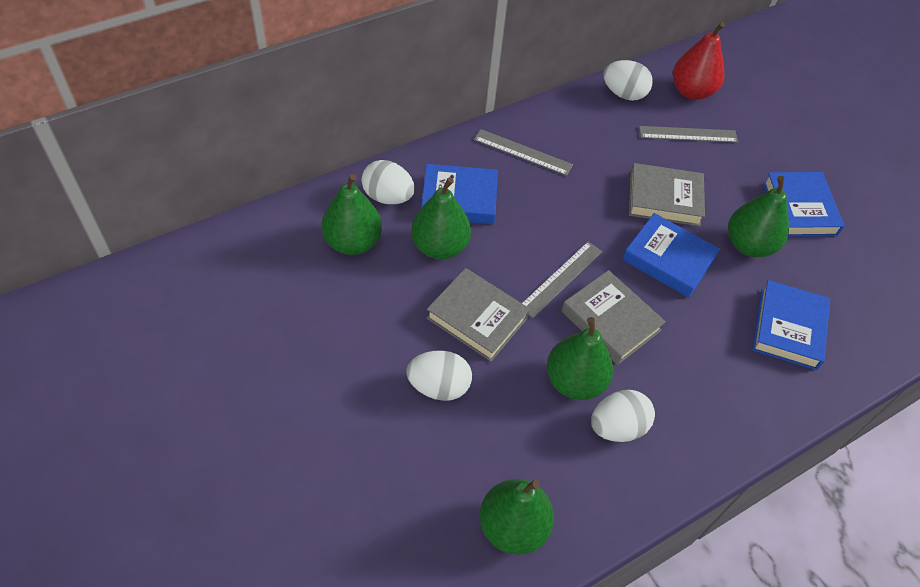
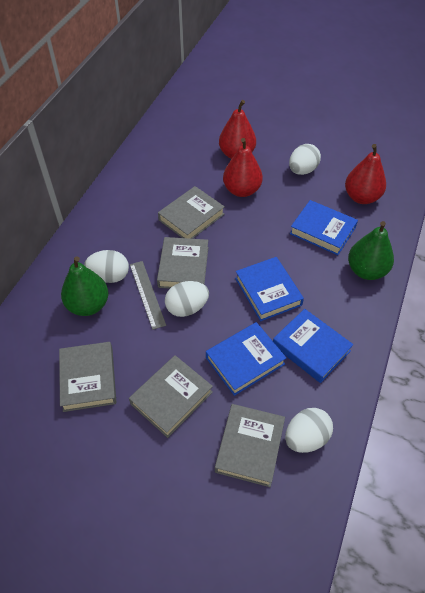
green pear: [321,174,382,255] [411,177,471,259] [480,479,554,555] [546,317,614,400] [728,176,789,257] = 5 -> [61,256,109,316] [348,221,394,280] = 2
grey book: [426,268,530,362] [562,270,666,365] [629,163,705,226] = 3 -> [59,342,116,412] [129,355,213,438] [157,237,208,289] [158,186,225,239] [215,404,285,487] = 5
grey ruler: [474,129,573,176] [522,242,602,318] [639,126,738,143] = 3 -> [130,261,166,330] = 1
red pear: [673,22,725,100] = 1 -> [219,100,256,159] [223,138,263,197] [345,144,386,204] = 3

